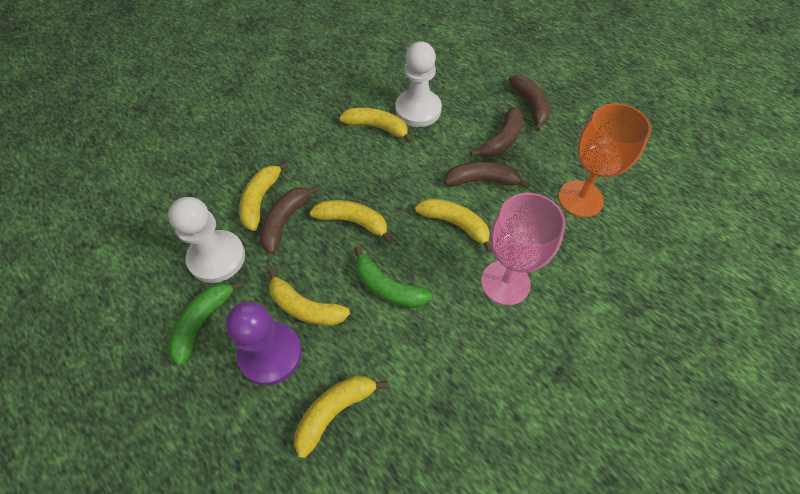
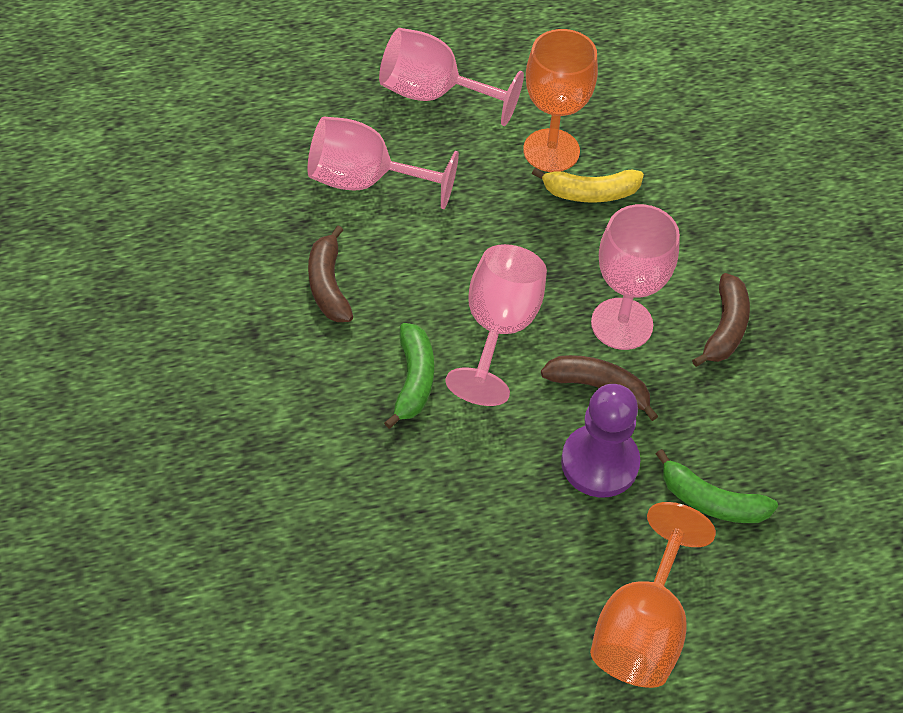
brown banana: [260,185,319,254] [444,161,530,189] [470,107,523,157] [509,75,550,131] = 4 -> [308,226,353,322] [541,355,658,421] [692,273,750,367] = 3
orange goblet: [558,103,651,217] = 1 -> [523,29,598,172] [590,502,716,688] = 2
pink goblet: [481,193,566,305] = 1 -> [307,116,459,209] [379,28,524,126] [446,244,547,406] [591,204,680,350] = 4
white pawn: [168,197,245,283] [395,41,442,127] = 2 -> none = 0
yellow banana: [239,162,289,231] [268,268,350,326] [294,376,388,458] [310,200,392,244] [339,107,412,143] [415,198,492,253] = 6 -> [532,167,644,203] = 1

